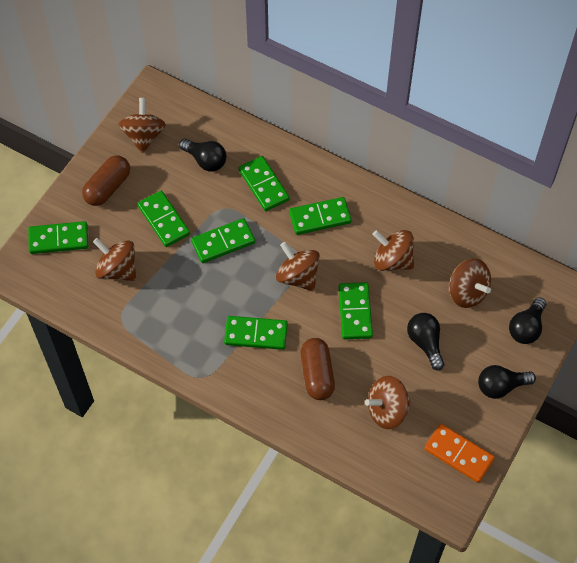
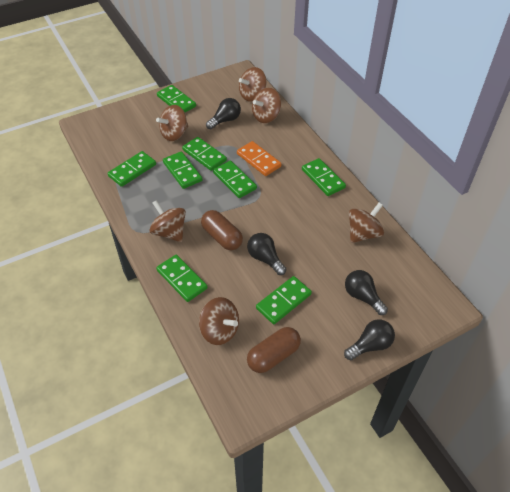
green domino: [28,221,88,254] [138,191,190,247] [191,218,255,263] [224,316,288,350] [239,156,290,211] [289,197,352,235] [338,282,373,339] = 7 -> [108,151,156,187] [156,255,208,302] [157,85,196,112] [163,151,202,189] [182,137,227,171] [213,161,257,198] [256,276,312,324] [302,158,346,196] = 8

